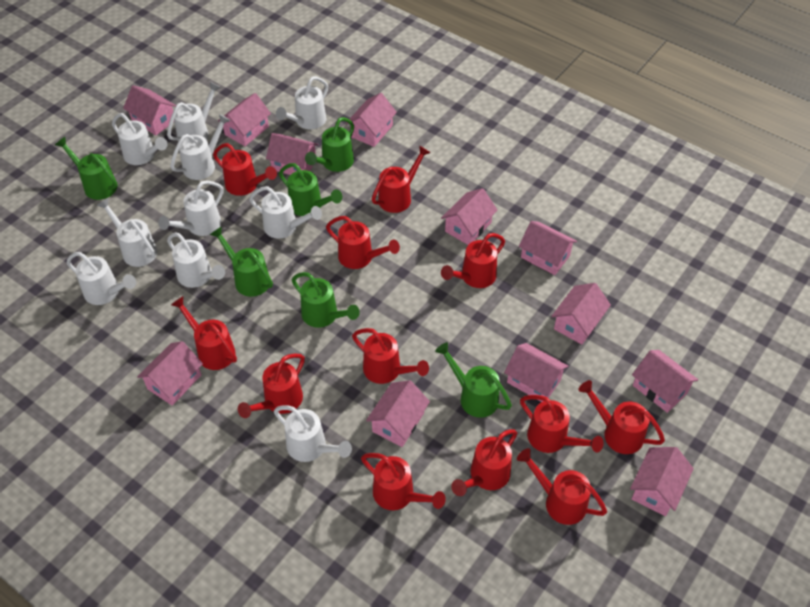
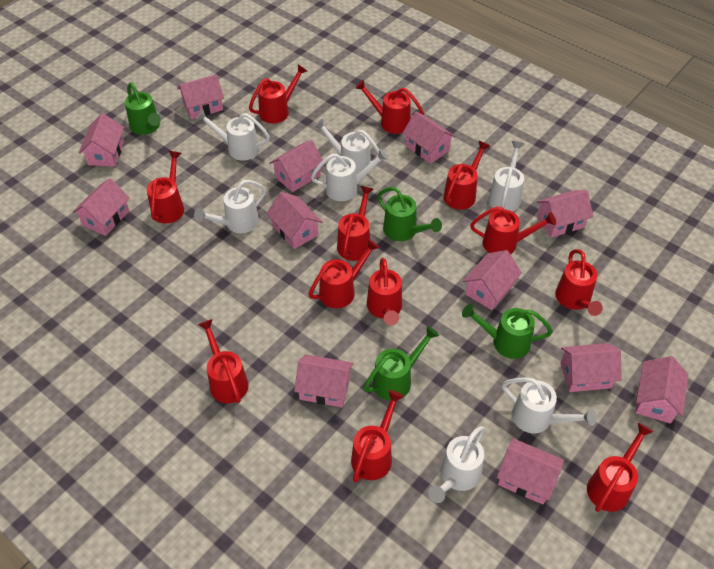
green watering can: [55,137,118,200] [210,227,273,297] [279,163,342,216] [292,272,360,328] [305,117,354,172] [435,342,512,418] = 6 -> [125,82,161,135] [363,326,439,401] [377,187,442,241] [462,304,553,359] = 4
white watering can: [67,252,136,305] [97,198,157,267] [112,113,168,165] [158,180,224,236] [167,82,221,142] [167,233,225,288] [170,114,231,180] [249,186,322,239] [274,405,352,462] [276,76,328,129] = 10 -> [194,180,266,233] [196,109,270,161] [311,149,388,201] [314,118,382,175] [428,426,485,503] [488,141,524,212] [502,377,597,433] = 7

